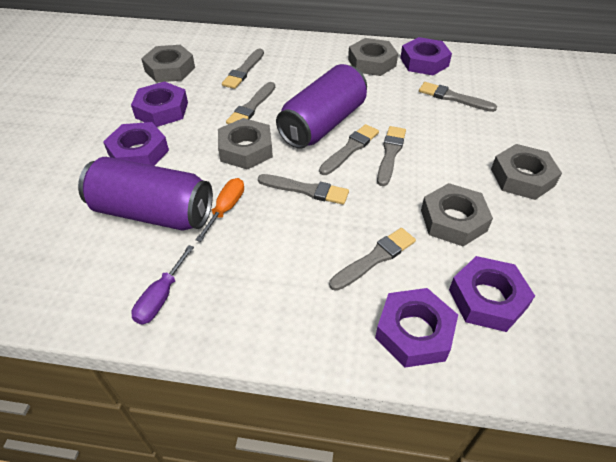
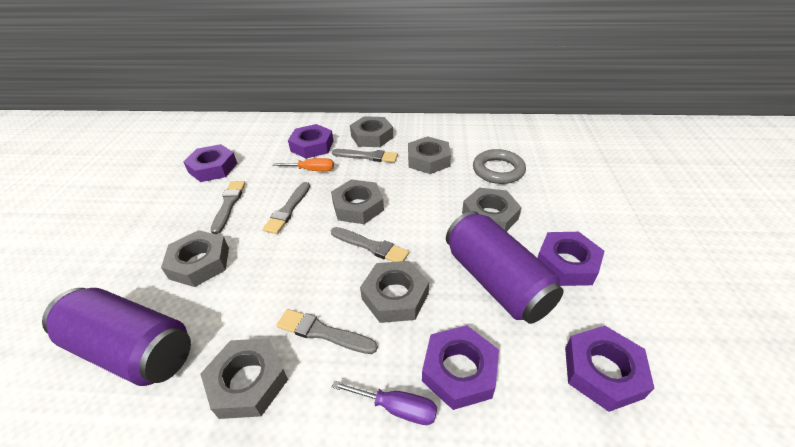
grey brush: [222,49,264,89] [226,82,275,124] [258,174,349,205] [319,124,379,175] [329,228,416,291] [377,126,406,186] [419,82,497,112] = 7 -> [210,181,246,234] [263,182,310,234] [276,309,378,354] [331,227,409,262] [332,149,398,163] = 5
grey nut: [141,45,195,82] [218,118,273,169] [348,38,398,76] [421,183,493,247] [491,144,562,200] = 5 -> [161,230,229,287] [200,338,288,419] [331,179,384,224] [350,116,393,147] [360,261,429,323] [408,136,451,174] [462,188,522,232] = 7
grey ring: none = 0 -> [473,149,526,184] = 1

